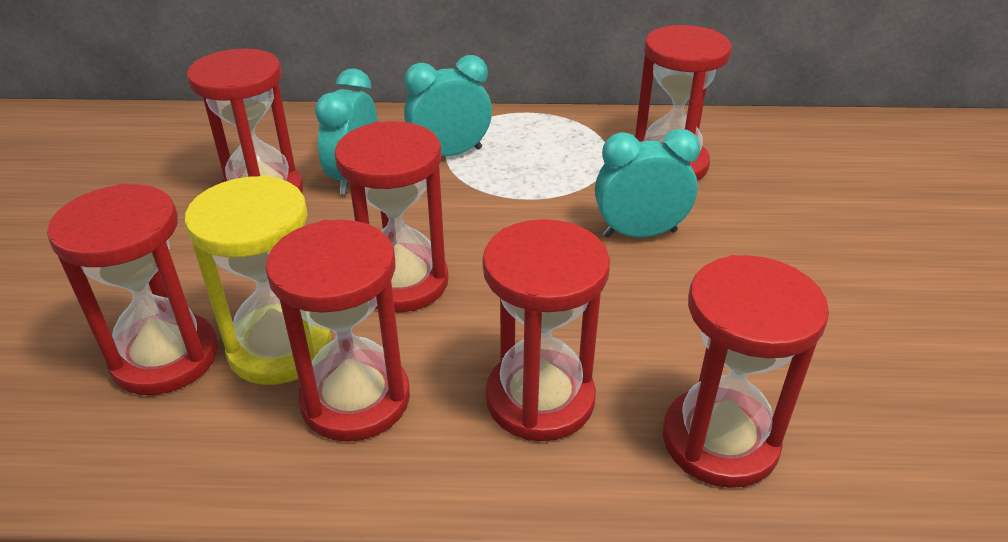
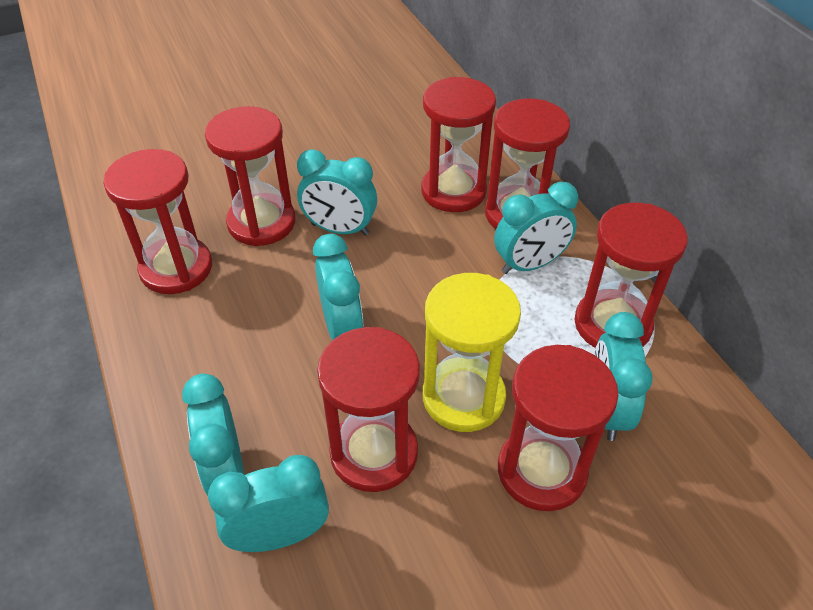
turquoise clock: [315,68,378,194] [404,55,492,156] [595,129,700,238] = 3 -> [182,374,244,496] [208,455,329,552] [297,149,377,236] [313,234,363,340] [494,182,578,274] [594,312,653,441] = 6

